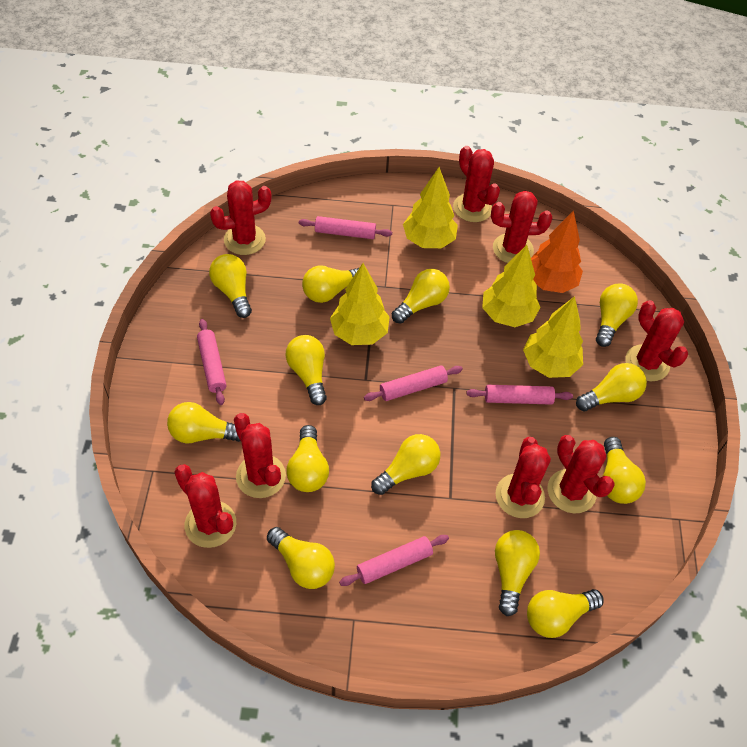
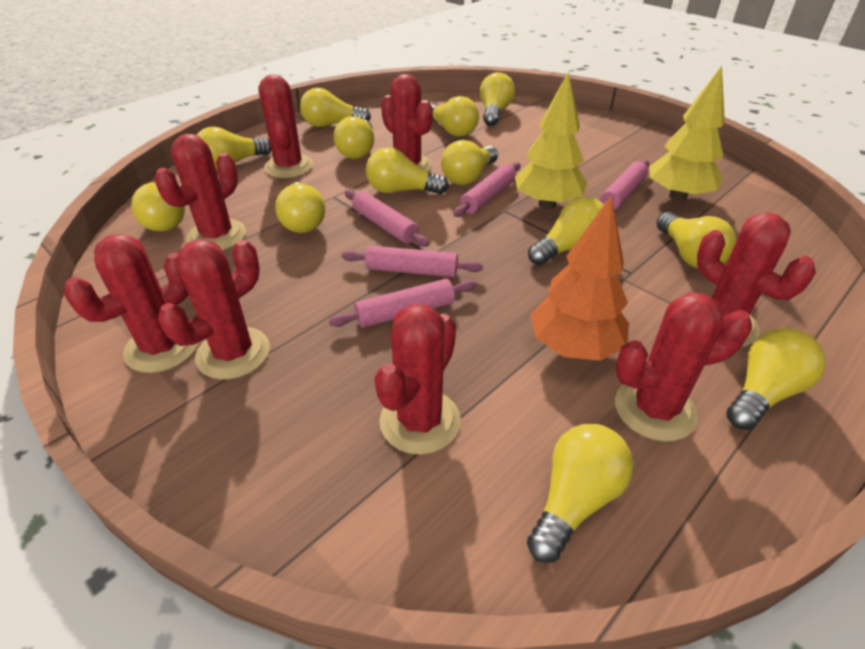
yellow tree: [330,263,390,345] [403,167,458,248] [482,245,540,327] [523,296,583,378] = 4 -> [515,72,587,209] [649,66,725,201] = 2

